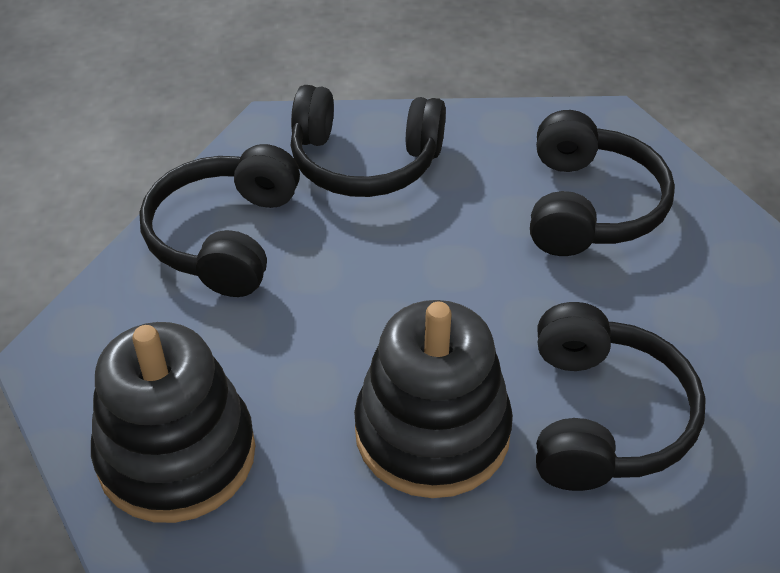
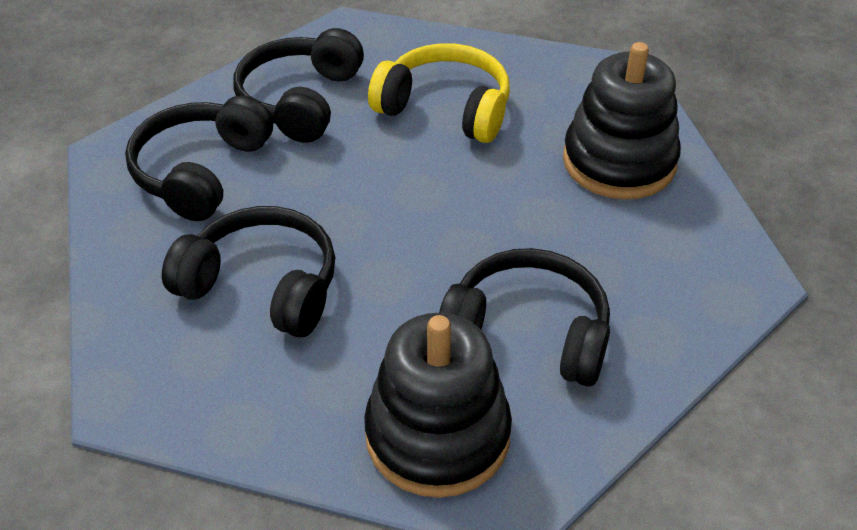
yellow headphones: none = 0 -> [368,43,510,143] = 1

